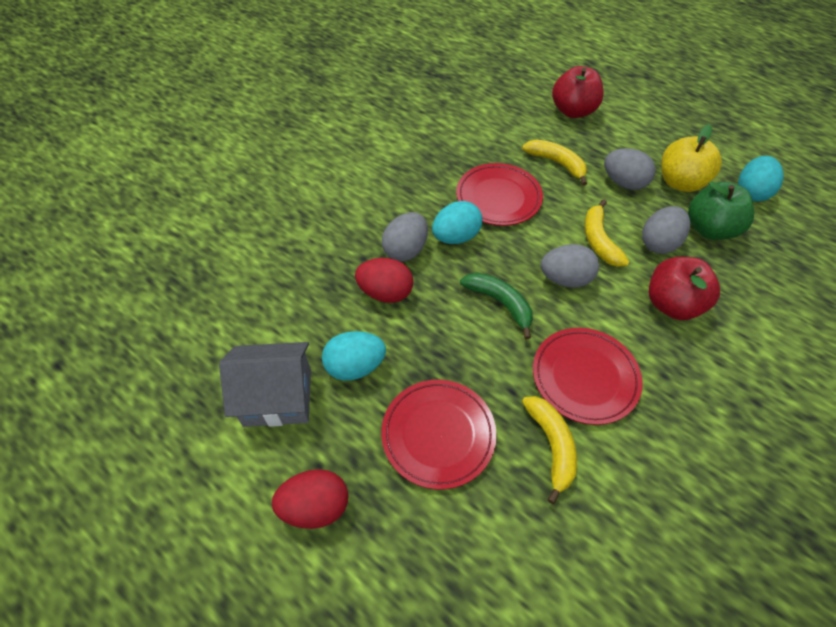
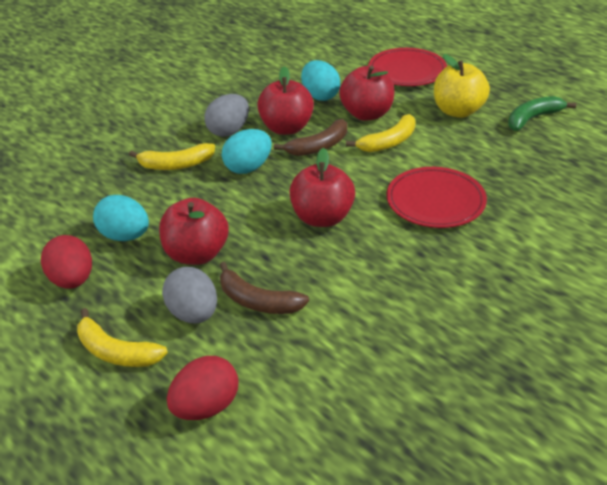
brown banana: none = 0 -> [220,262,309,314] [274,119,347,156] = 2
green apple: [688,181,754,240] = 1 -> none = 0
grey egg: [382,212,428,262] [541,244,599,288] [604,148,656,190] [642,206,690,254] = 4 -> [162,267,217,323] [204,94,249,137] = 2
grey house: [219,342,311,427] = 1 -> none = 0
red apple: [552,66,604,118] [649,257,720,320] = 2 -> [159,198,229,265] [257,66,314,135] [289,148,355,227] [339,66,394,121] = 4
red plate: [381,380,497,490] [456,163,543,226] [533,328,643,425] = 3 -> [368,48,447,86] [386,167,487,228] = 2

